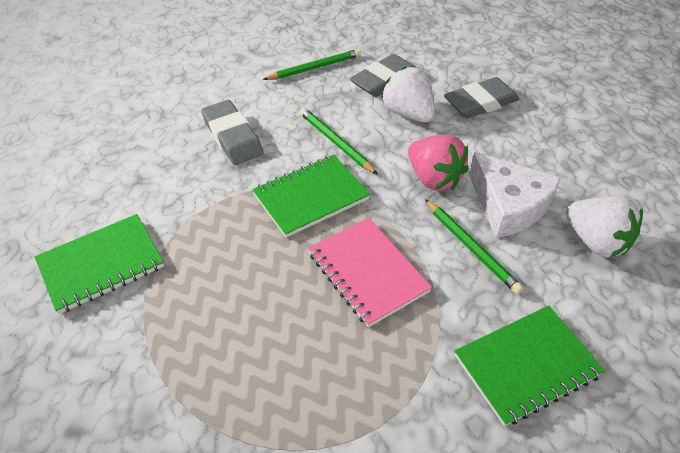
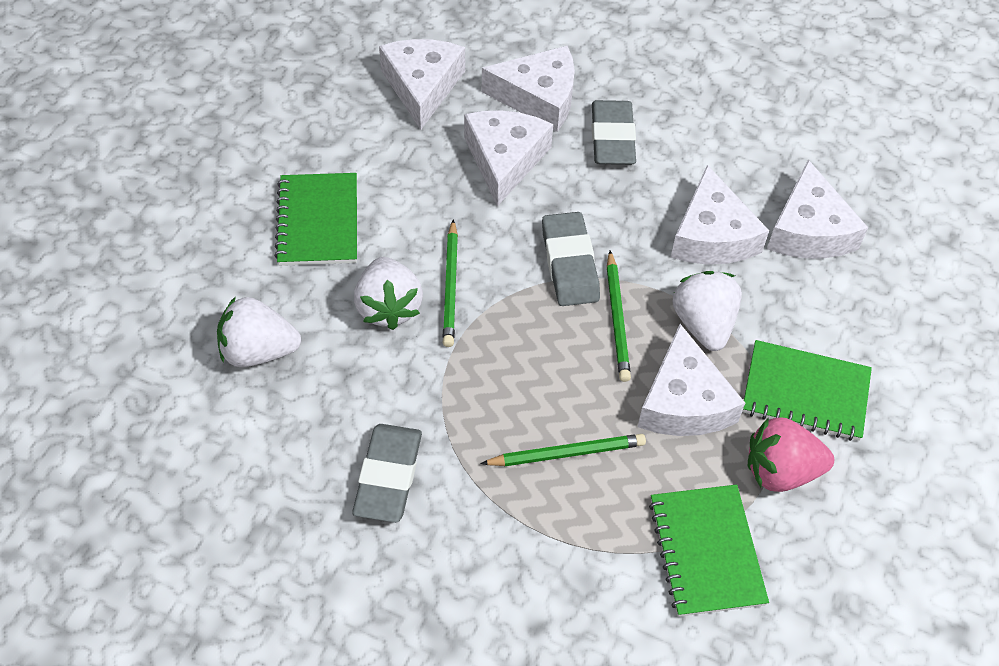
pink notebook: [308,218,432,327] = 1 -> none = 0
white cheese: [469,152,561,238] = 1 -> [379,39,465,130] [464,110,553,206] [481,46,575,132] [638,324,745,436] [670,165,769,265] [767,160,868,258] = 6
white strawberry: [381,66,435,122] [566,197,643,258] = 2 -> [217,296,301,367] [354,257,423,330] [673,271,742,351] = 3

